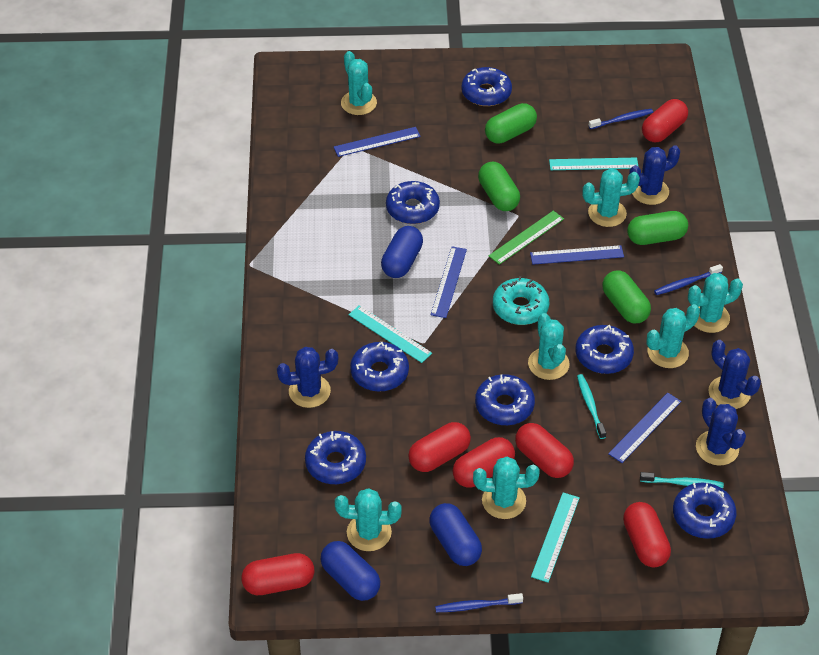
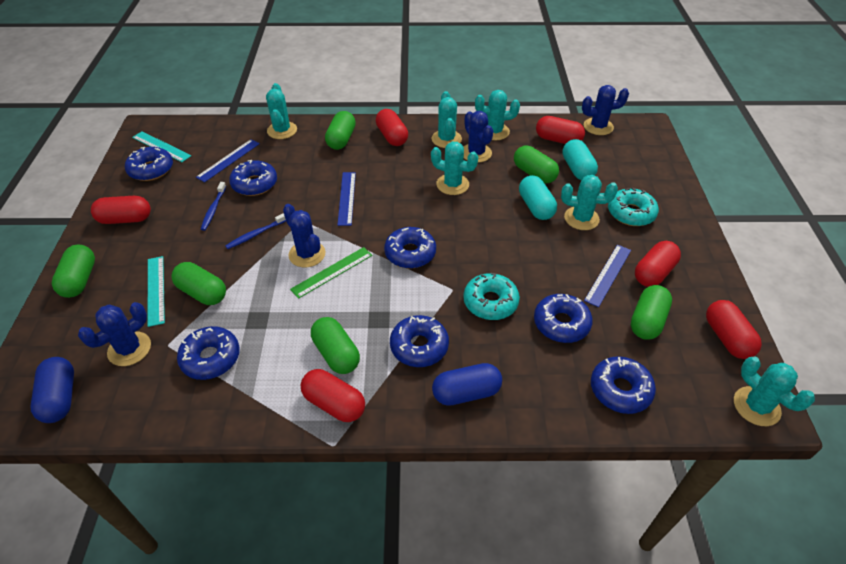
blue capsule: [320,541,380,601] [381,226,423,278] [429,503,482,566] = 3 -> [31,357,74,423] [432,363,502,406] = 2
blue ruler: [334,127,421,157] [431,246,467,318] [530,245,624,265] [608,393,681,463] = 4 -> [196,139,260,182] [337,172,356,226] [584,245,631,307] = 3
blue toothbrush: [435,593,523,612] [588,109,653,129] [654,264,723,295] = 3 -> [201,182,226,231] [225,213,286,249] = 2
green capsule: [478,162,520,211] [485,103,537,144] [602,270,651,323] [627,211,688,245] = 4 -> [52,245,95,298] [171,262,226,305] [311,317,360,374] [325,111,356,150] [514,146,559,183] [631,285,672,340] = 6
turquoise cactus: [335,488,402,551] [341,51,377,115] [473,457,539,519] [528,313,570,380] [582,168,640,227] [647,304,700,368] [688,273,743,333] = 7 -> [266,83,297,139] [431,142,478,195] [432,91,462,148] [475,90,520,140] [561,175,618,230] [734,357,815,426] = 6
turquoise capsule: none = 0 -> [519,175,557,220] [563,139,598,180] = 2
turquoise donut: [493,276,549,325] = 1 -> [463,273,520,320] [608,188,659,226] = 2
turquoise ruler: [349,305,432,363] [531,492,580,582] [549,157,639,170] = 3 -> [132,131,191,162] [148,256,165,327] = 2
turquoise toothbrush: [577,374,606,439] [640,472,724,488] = 2 -> none = 0

